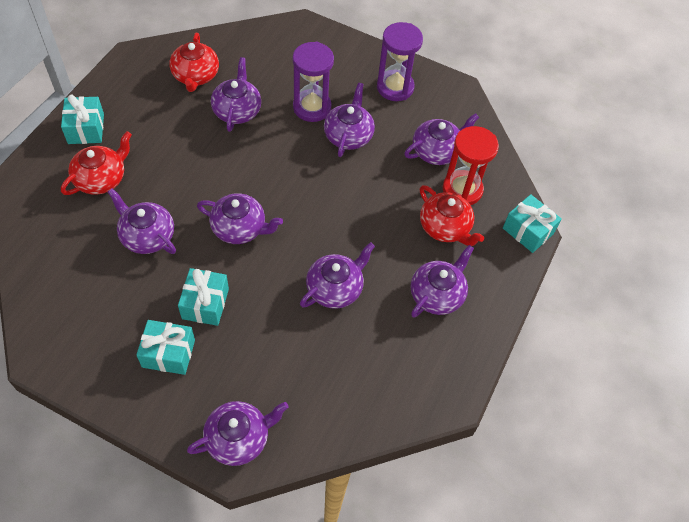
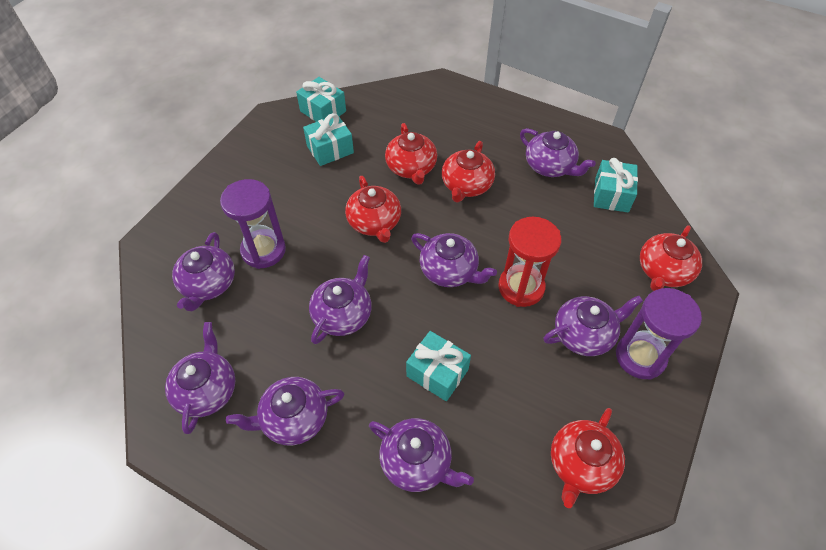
red teapot: [61,131,132,195] [169,33,219,92] [420,185,484,246] = 3 -> [345,176,401,243] [385,123,437,185] [442,141,495,203] [551,408,625,508] [640,225,702,291] = 5

